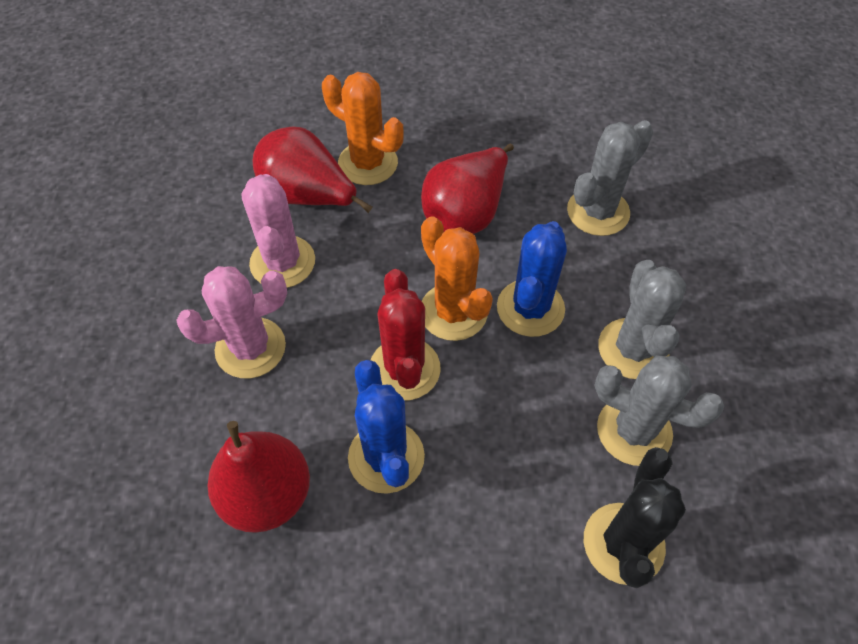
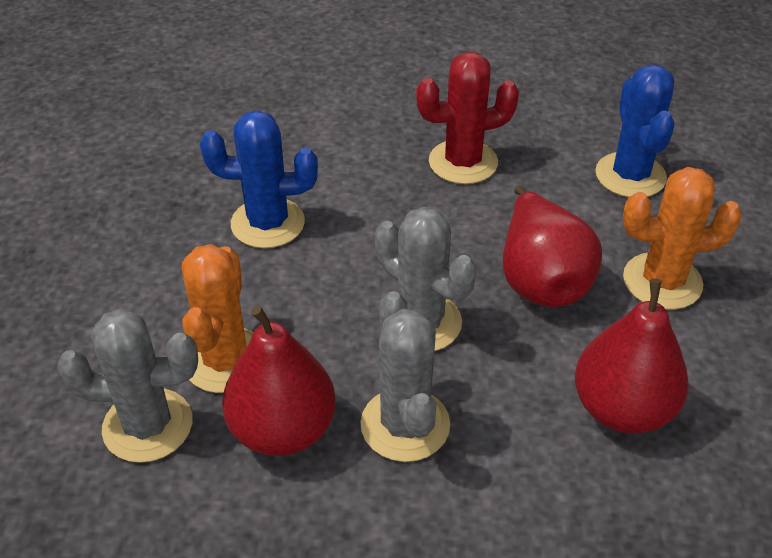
black cactus: [584,447,686,588] = 1 -> none = 0
pink cactus: [176,266,287,378] [242,174,315,288] = 2 -> none = 0

